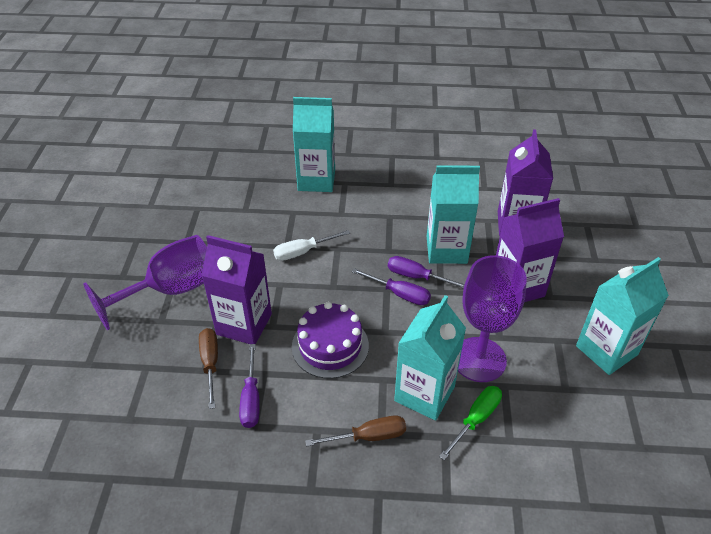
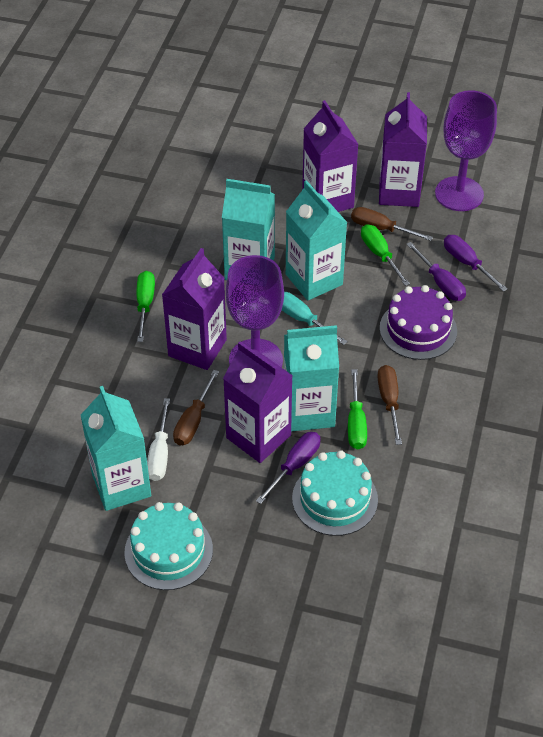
brown screwdriver: [199,328,218,409] [305,415,406,446] = 2 -> [173,370,219,446] [351,207,433,241] [377,365,402,445] = 3
green screwdriver: [439,386,502,460] = 1 -> [136,271,155,342] [348,369,367,449] [361,224,410,286] = 3
purple carton: [201,235,272,344] [496,198,564,302] [498,129,553,236] = 3 -> [162,248,227,370] [223,341,293,463] [302,100,359,212] [379,92,427,207] = 4
turquoise cake: none = 0 -> [124,502,213,590] [292,450,378,536] = 2
turquoise screwdriver: none = 0 -> [282,292,348,345] = 1

